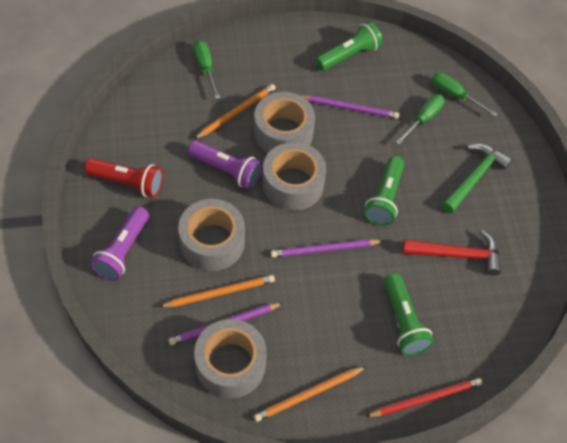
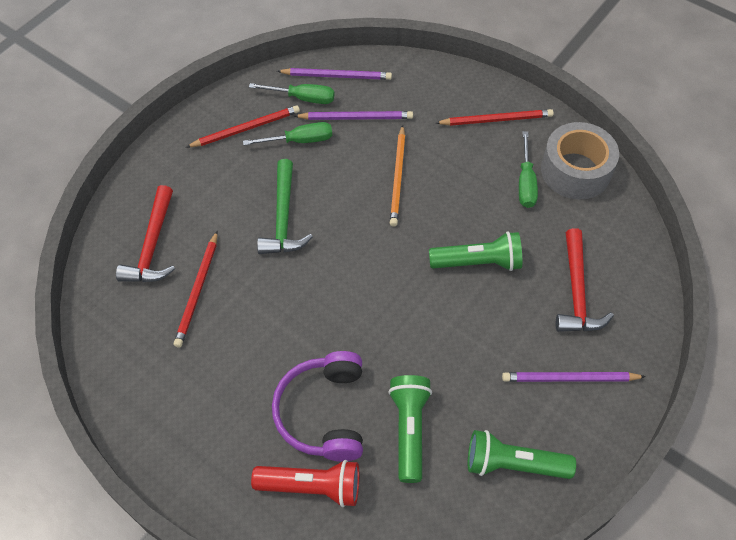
grey tape: [178,199,245,271] [194,319,267,399] [254,92,315,153] [262,142,326,211] = 4 -> [541,122,619,199] = 1
orange pencil: [159,275,275,307] [194,84,276,139] [254,366,367,422] = 3 -> [390,125,405,227] = 1
purple flashlight: [90,207,149,281] [188,140,262,189] = 2 -> none = 0
purple headphones: none = 0 -> [272,351,363,462] = 1
red hammer: [402,230,501,276] = 1 -> [116,185,175,282] [556,228,614,332] = 2
red pencil: [365,378,482,417] = 1 -> [174,231,218,348] [186,105,300,147] [436,109,554,126] = 3

